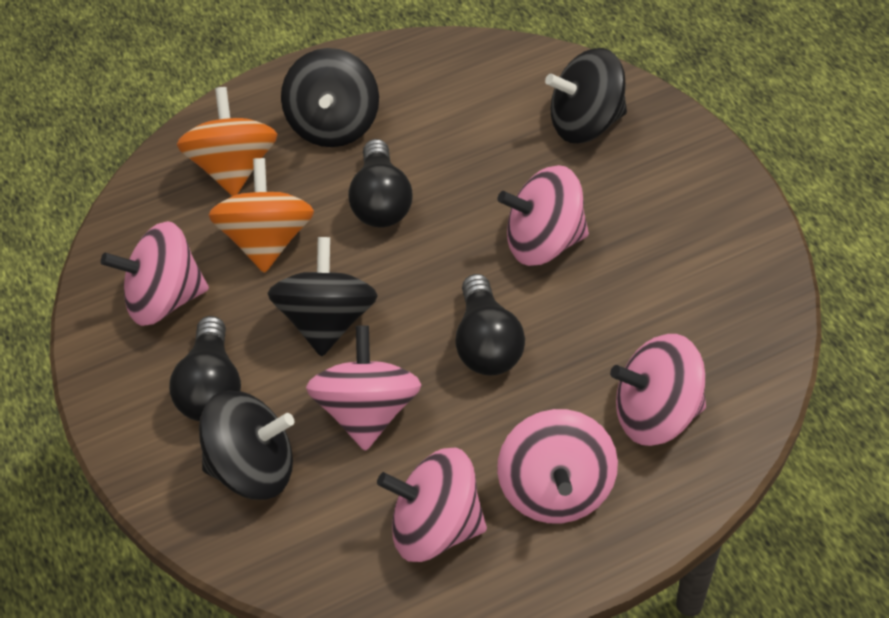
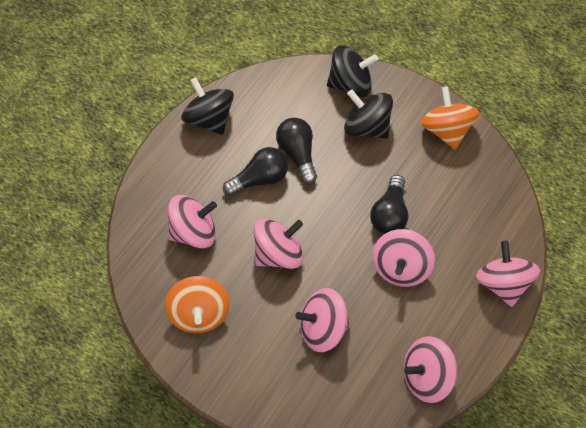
black spinning top: [199,390,295,500] [267,237,378,357] [281,48,379,147] [545,48,627,143] = 4 -> [181,77,234,135] [327,45,378,97] [344,90,393,139] = 3

